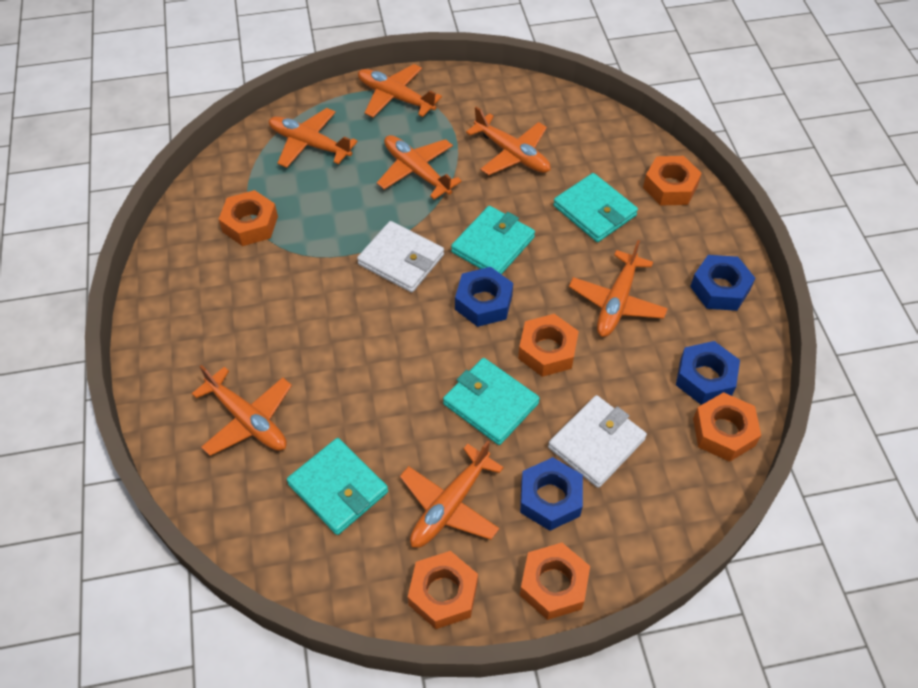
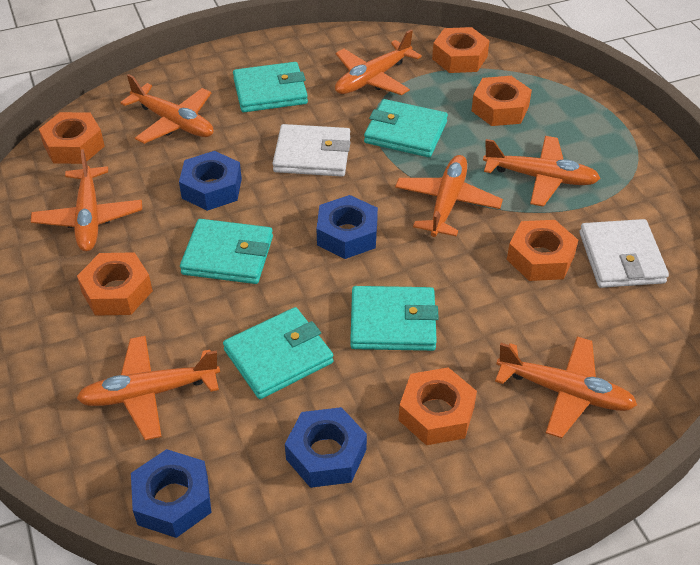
turquoise wallet: [287,438,388,535] [443,358,540,445] [451,206,535,274] [553,173,638,242] = 4 -> [180,219,273,284] [223,307,334,399] [233,62,308,112] [350,286,439,351] [364,99,448,157] = 5

